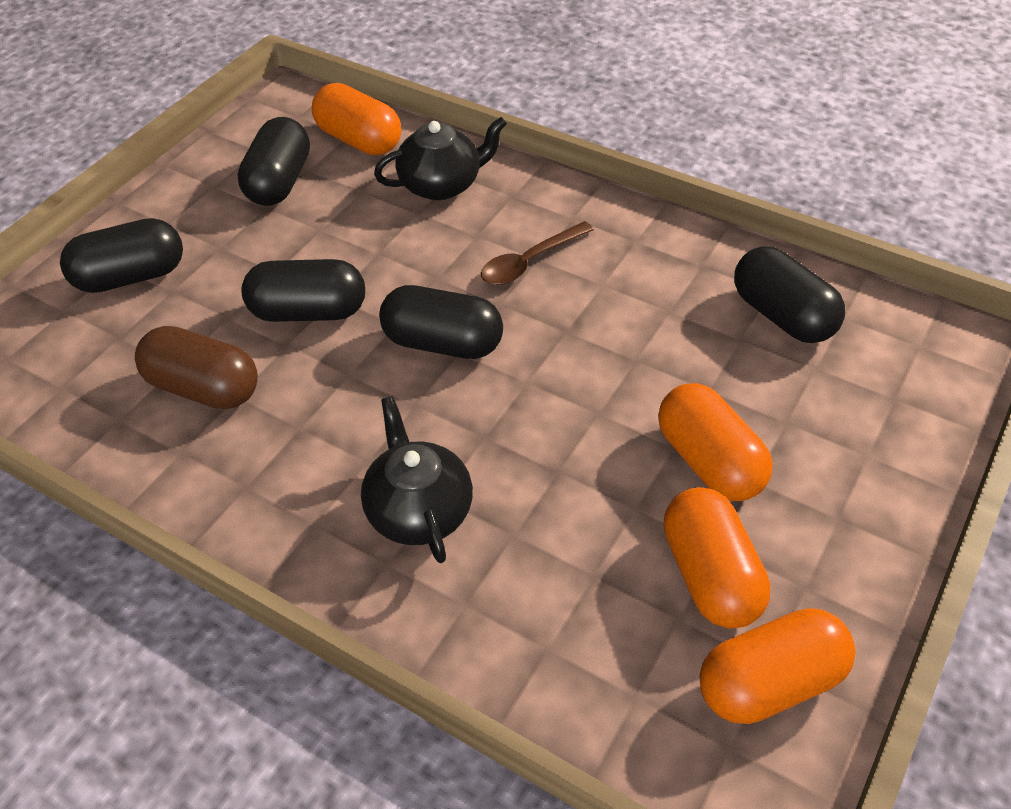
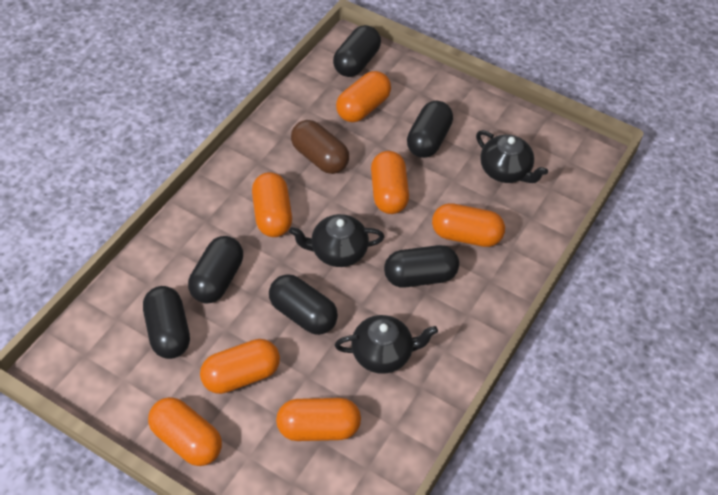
black capsule: [60,218,183,293] [237,117,310,206] [241,259,365,322] [379,285,503,359] [734,246,845,343] = 5 -> [143,286,190,359] [188,236,243,304] [269,274,338,335] [333,25,381,77] [384,245,459,288] [407,101,453,158] = 6
black teapot: [361,396,473,563] [374,117,507,200] = 2 -> [289,214,384,267] [335,315,438,374] [476,130,548,183] = 3
brown spoon: [481,221,594,285] = 1 -> none = 0
orange capsule: [312,83,401,155] [658,383,773,501] [663,487,771,628] [699,608,856,724] = 4 -> [148,397,222,466] [200,339,280,394] [252,172,292,237] [276,398,361,441] [336,71,391,122] [371,151,409,214] [432,203,505,247] = 7

